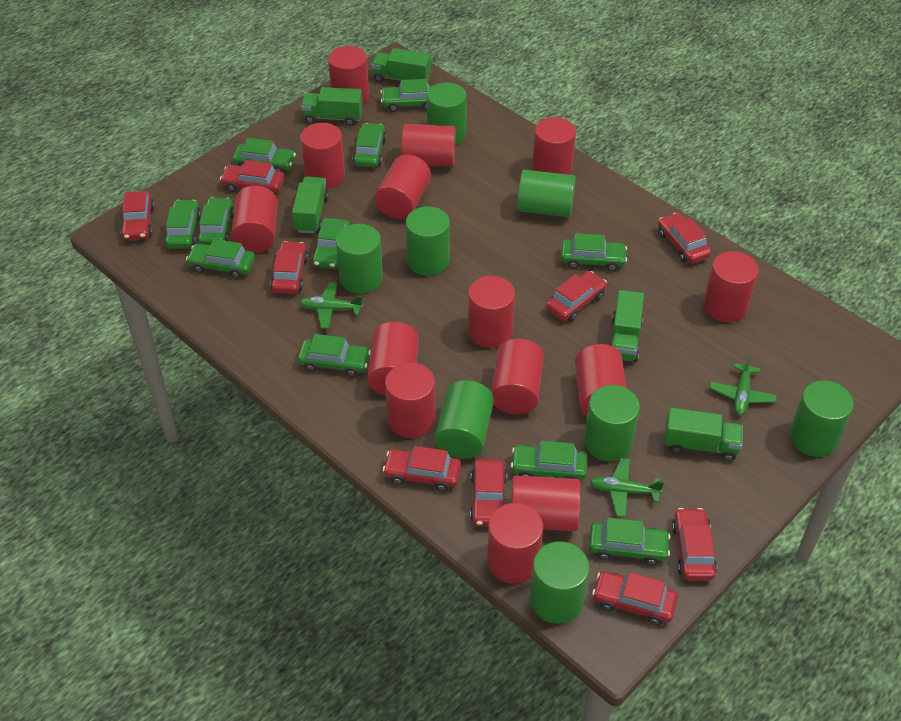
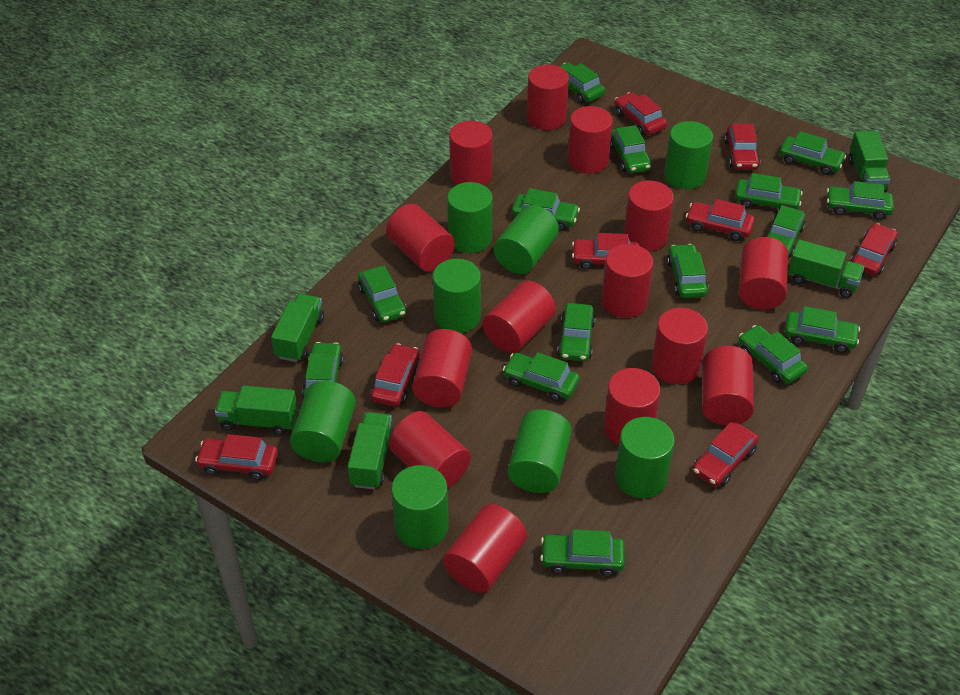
green car: [164,200,201,248] [186,239,255,279] [197,197,234,245] [233,138,296,173] [298,334,371,377] [312,218,350,269] [353,123,387,167] [380,79,432,112] [511,441,588,480] [561,233,627,271] [589,517,670,565] = 11 -> [302,342,344,398] [358,266,406,323] [503,352,580,402] [512,188,580,231] [540,529,625,577] [557,303,596,361] [559,62,605,103] [610,125,652,173] [667,244,709,298] [735,173,803,210] [739,325,808,384] [767,205,805,258] [780,131,846,175] [785,306,860,353] [827,181,894,220] = 15
green plane: [300,282,363,329] [590,458,664,517] [709,355,777,416] = 3 -> none = 0
red car: [120,191,155,240] [220,160,284,193] [271,241,308,294] [383,446,461,491] [470,459,507,526] [546,271,607,321] [592,571,678,625] [658,213,711,263] [672,508,717,580] = 9 -> [195,434,278,480] [371,343,420,407] [572,233,640,270] [614,92,667,135] [686,199,755,241] [693,422,759,487] [724,123,760,170] [850,223,898,275] = 8

